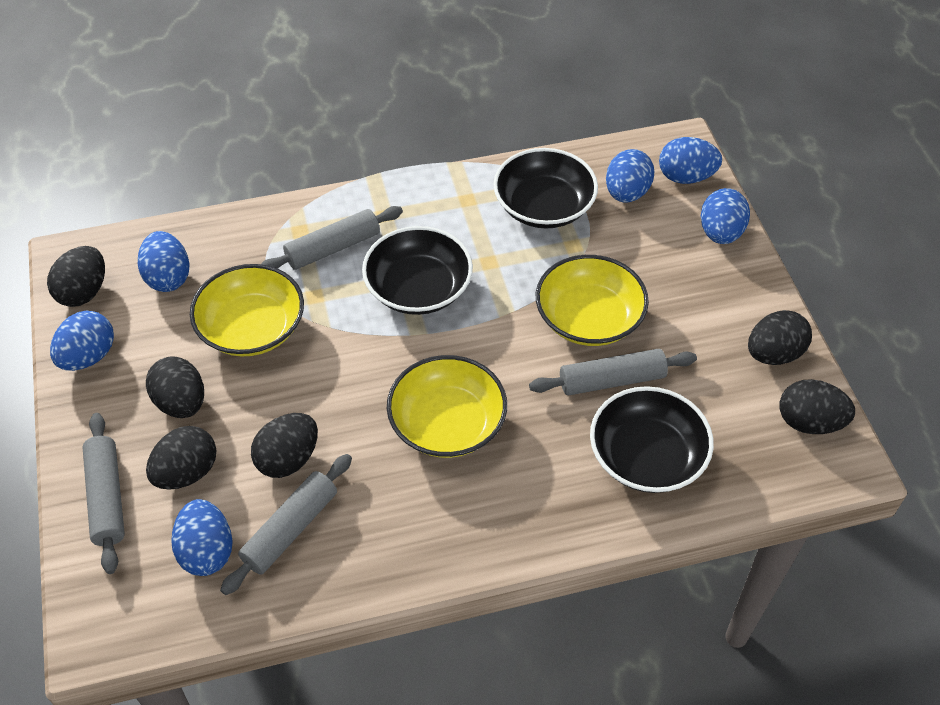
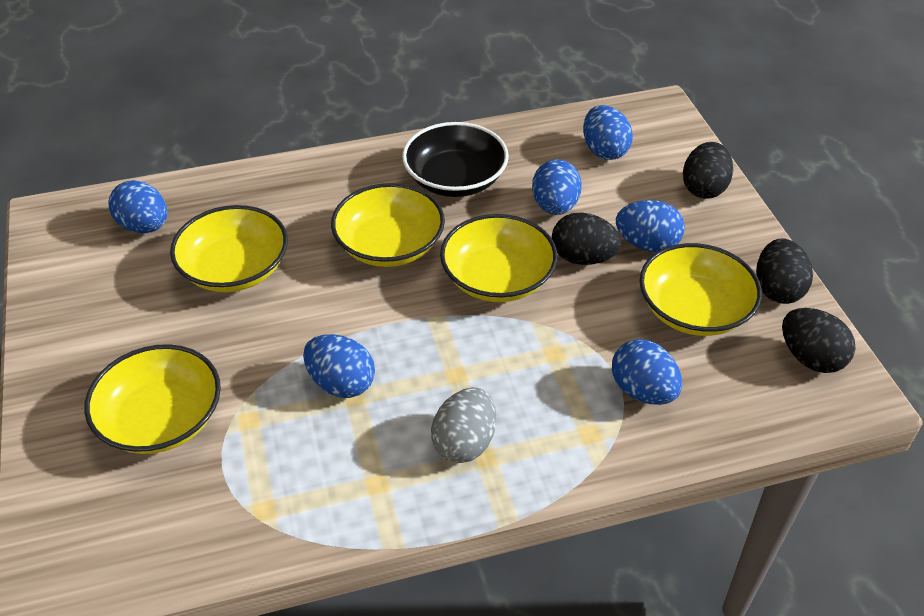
black bowl: [362,226,473,315] [493,148,598,229] [590,386,714,493] = 3 -> [402,122,509,197] = 1
black egg: [47,246,105,307] [146,356,204,418] [146,426,216,490] [251,413,318,478] [748,310,812,365] [780,379,855,434] = 6 -> [552,212,621,265] [683,142,733,199] [756,238,813,304] [782,308,855,373] = 4
grey egg: none = 0 -> [431,387,496,463] = 1
grey rolling pin: [83,413,125,574] [220,454,352,595] [261,206,403,270] [529,349,697,396] = 4 -> none = 0
yellow bowl: [190,264,304,356] [387,355,507,458] [536,255,649,346] = 3 -> [84,344,221,454] [170,205,288,292] [331,183,445,267] [440,214,557,302] [639,243,762,336] = 5

